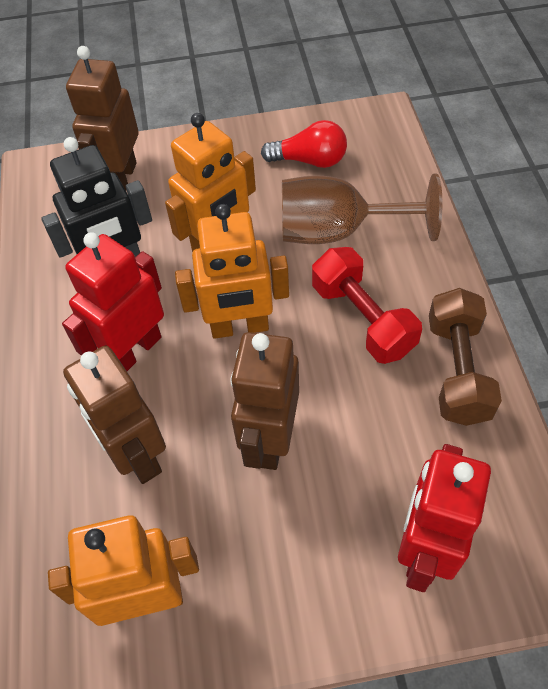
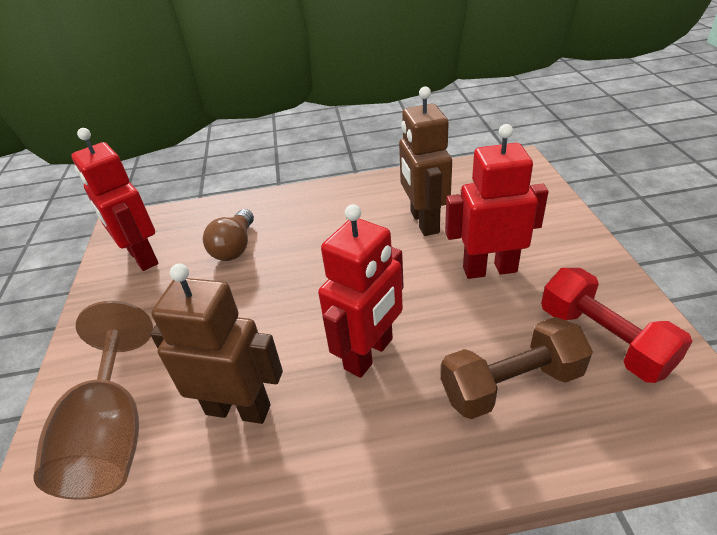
black robot: [41,137,152,258] = 1 -> none = 0
brown light bulb: none = 0 -> [203,209,254,261] = 1
brown robot: [63,346,166,484] [66,46,139,190] [230,332,299,470] = 3 -> [150,263,283,424] [399,86,452,236] = 2
orange robot: [48,515,199,626] [165,113,256,252] [175,204,289,339] = 3 -> none = 0
red light bulb: [261,120,347,168] = 1 -> none = 0
red robot: [62,232,164,371] [398,444,491,592] = 2 -> [71,128,158,271] [318,204,404,378] [445,124,549,279] = 3

